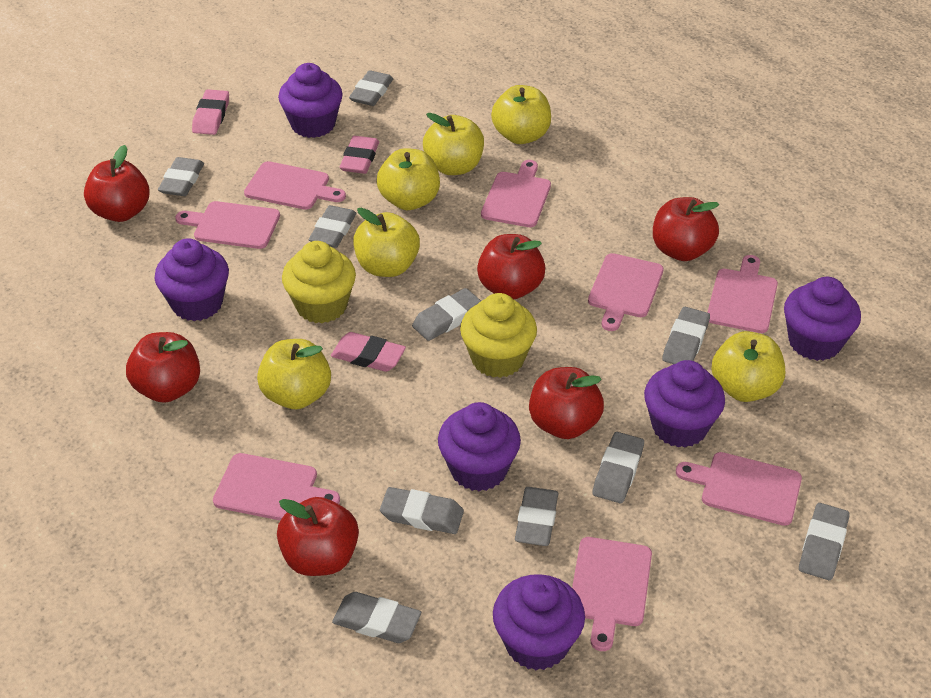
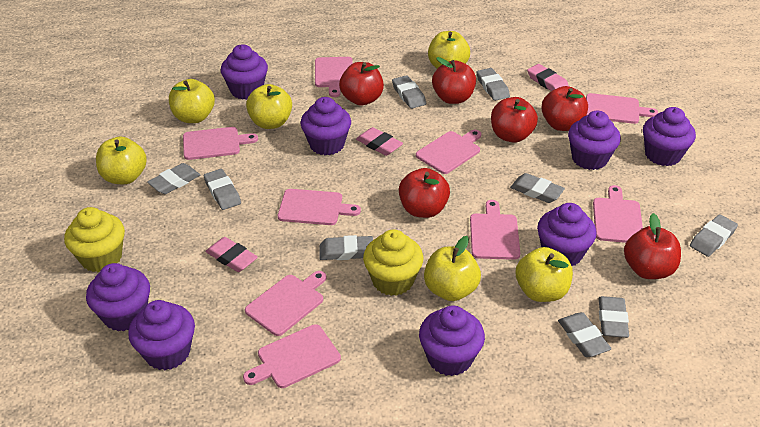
grey eraser: [158,157,204,196] [309,205,356,248] [332,592,421,643] [349,70,393,106] [380,487,464,534] [412,288,481,341] [515,487,558,546] [593,432,644,503] [662,307,710,364] [799,503,850,580] = 10 -> [147,163,200,194] [204,169,241,210] [319,235,373,260] [392,75,426,109] [477,68,510,101] [510,173,565,203] [558,312,611,357] [598,296,629,338] [690,214,738,257] = 9
pink cutting board: [175,201,280,249] [213,453,340,520] [244,161,346,210] [481,160,551,227] [572,537,652,651] [588,253,664,331] [676,452,802,526] [707,255,778,333] = 8 -> [183,127,258,160] [243,324,341,388] [245,271,327,336] [278,189,361,225] [315,57,353,97] [416,130,482,174] [470,200,520,260] [586,93,658,124] [593,185,643,243] = 9
purple cupcake: [154,238,229,321] [278,63,343,138] [438,402,521,491] [493,574,585,670] [644,360,725,448] [784,277,861,361] = 6 -> [86,263,150,331] [128,300,195,370] [221,44,268,100] [300,97,351,155] [419,306,485,376] [537,203,596,266] [568,110,621,170] [643,107,696,166] = 8

